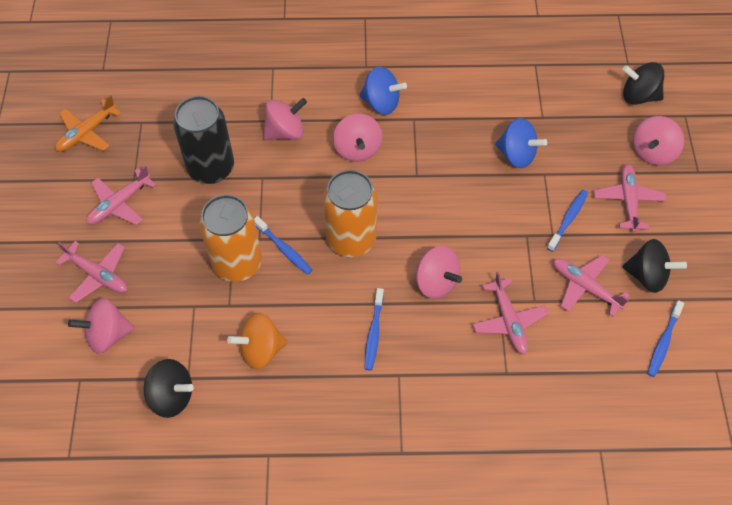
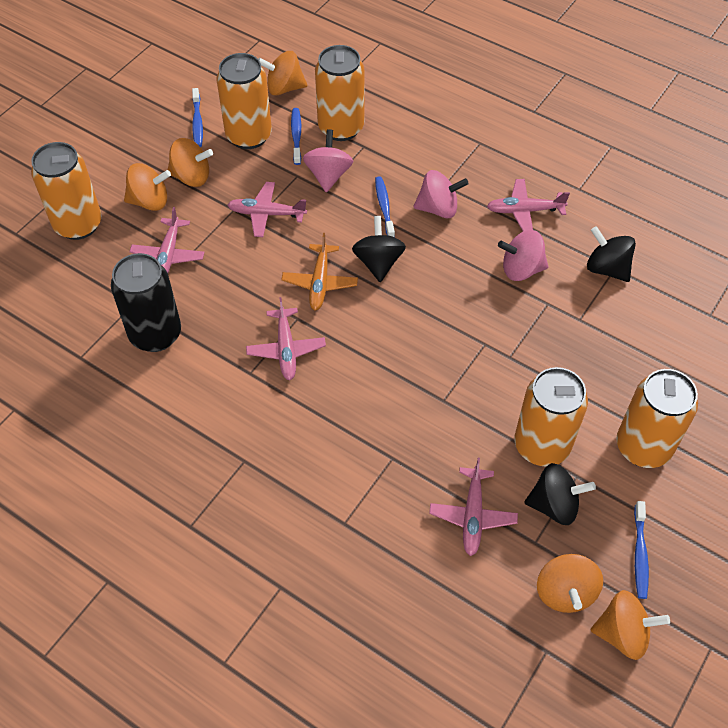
blue spinning top: [359,66,407,115] [495,118,547,168] = 2 -> none = 0
orange can: [199,194,262,282] [323,170,377,257] = 2 -> [31,142,102,240] [216,53,272,149] [315,45,364,141] [514,367,588,466] [616,369,698,468] = 5
orange spinning top: [227,313,288,369] = 1 -> [124,163,171,211] [168,138,213,187] [259,51,307,95] [537,554,603,613] [590,590,670,660] = 5
pink spinning top: [68,298,135,354] [263,98,307,140] [333,114,382,162] [416,246,462,299] [633,116,684,166] = 5 -> [303,129,353,192] [413,170,469,218] [498,230,548,281] = 3

